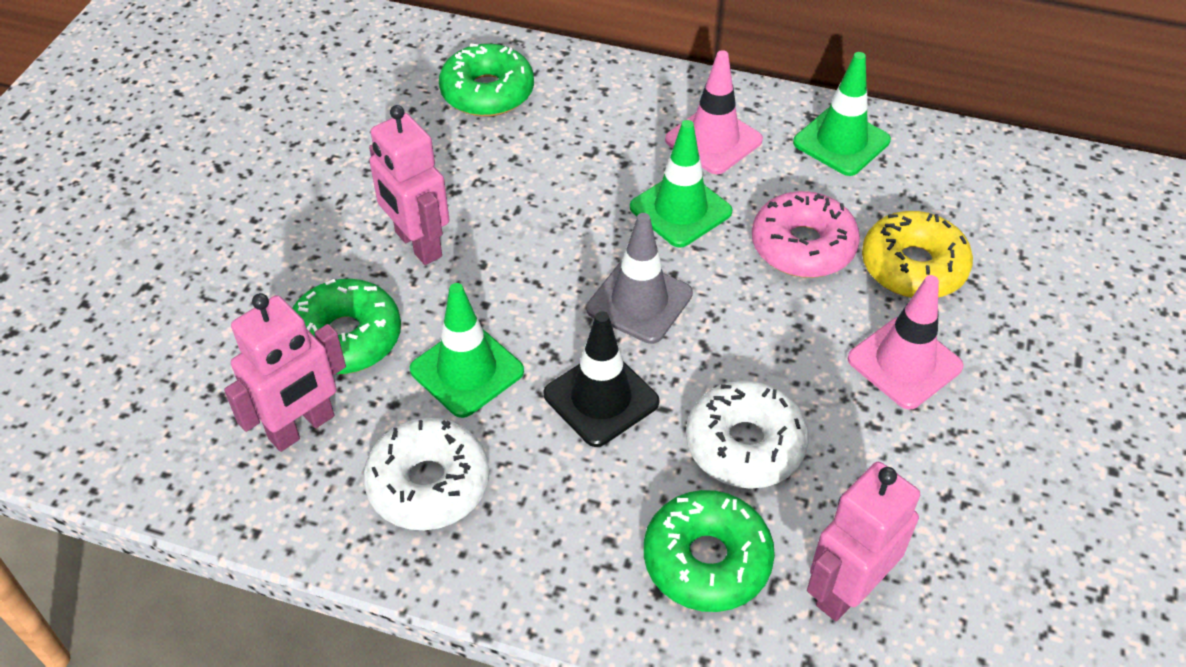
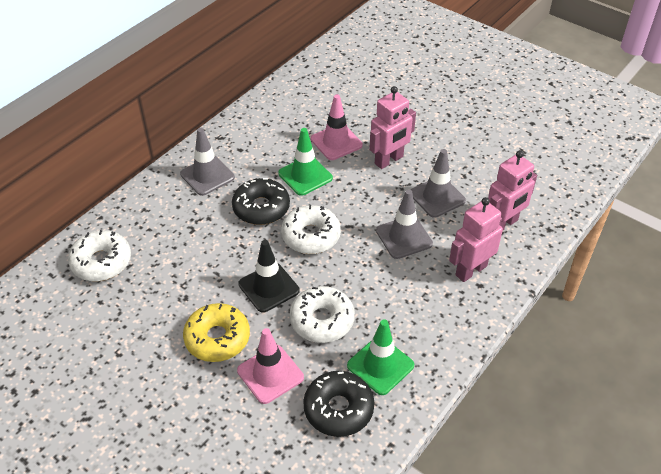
black donut: none = 0 -> [232,178,290,225] [303,371,375,437] = 2
green donut: [292,279,401,374] [439,43,534,117] [644,490,775,612] = 3 -> none = 0
green traffic cone: [410,283,524,418] [630,120,732,248] [793,52,891,176] = 3 -> [278,128,333,196] [347,319,414,395] = 2
grey traffic cone: [586,213,693,344] = 1 -> [180,128,235,196] [376,189,433,259] [410,149,466,218] = 3
pink donut: [752,191,860,278] = 1 -> none = 0
white donut: [363,418,489,530] [686,380,809,489] = 2 -> [68,230,131,281] [281,205,341,254] [290,286,355,343] = 3

